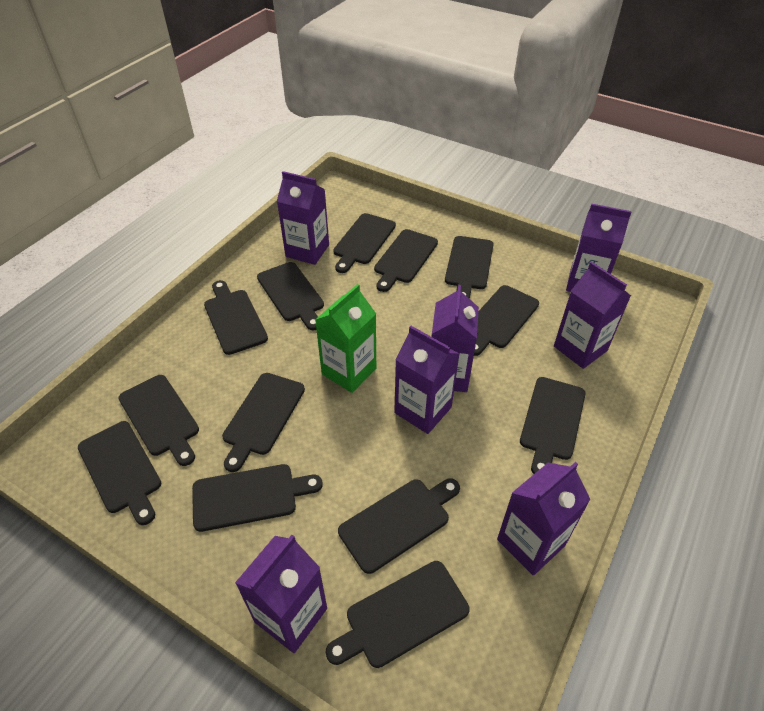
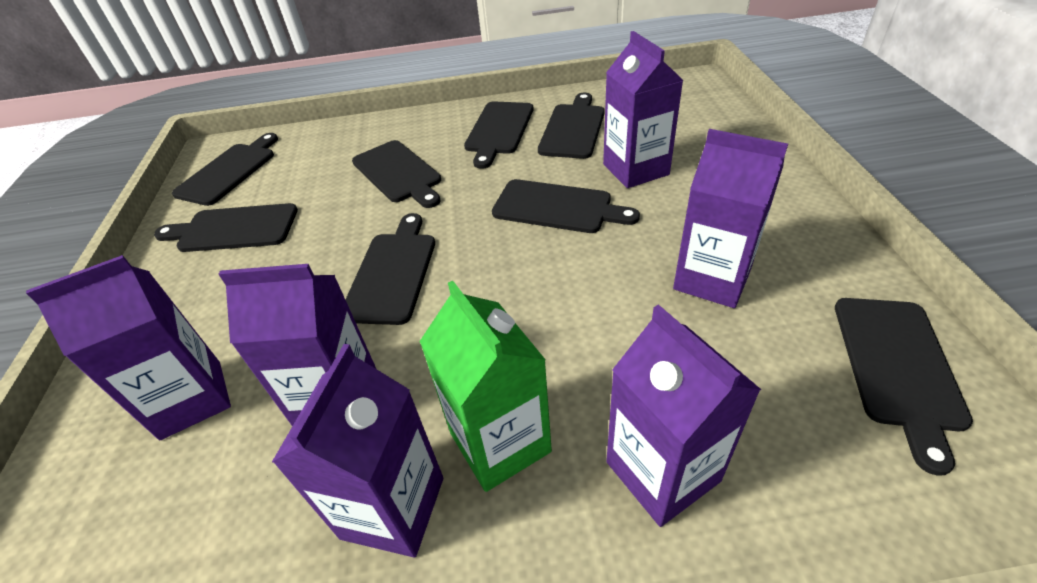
black cutting board: [78,421,161,525] [118,375,199,466] [192,464,323,532] [204,280,268,355] [222,373,305,472] [257,262,324,330] [325,561,470,668] [333,213,396,273] [338,478,460,574] [374,229,438,292] [445,236,494,299] [474,285,539,356] [520,377,586,474] = 13 -> [154,203,298,252] [172,133,278,206] [345,213,435,325] [352,140,441,208] [464,101,533,169] [492,179,640,233] [538,93,605,159] [835,298,973,476] = 8
purple carton: [235,535,327,653] [277,171,329,265] [394,326,460,434] [432,285,479,392] [497,462,591,576] [554,262,631,369] [566,204,632,292] = 7 -> [26,255,231,440] [218,264,376,426] [272,344,443,557] [603,31,684,188] [606,304,761,527] [673,129,788,308] = 6

